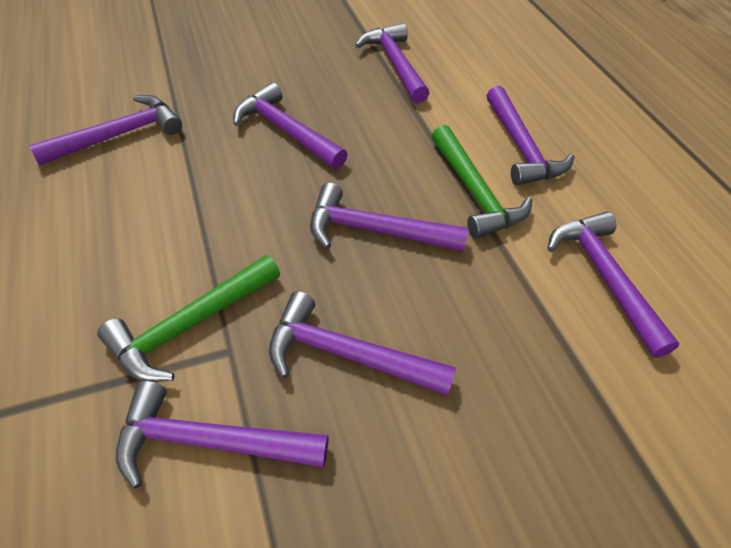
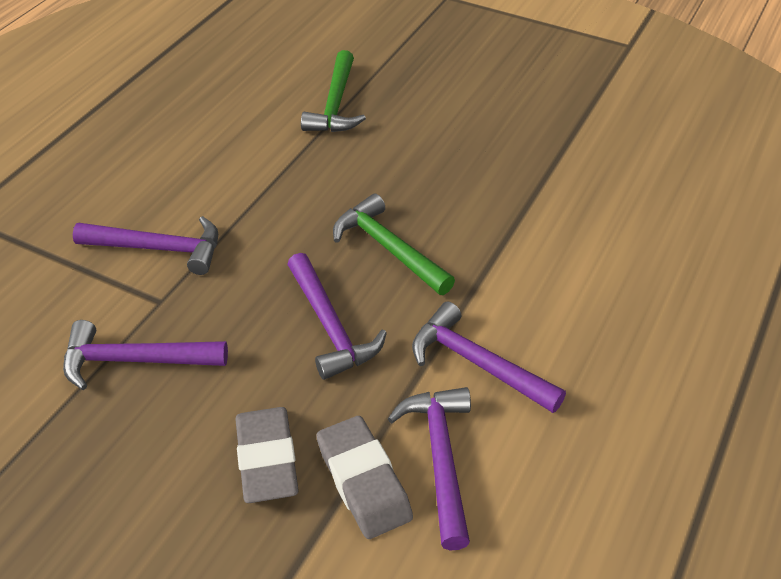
grey eraser: none = 0 -> [235,407,299,503] [316,416,413,539] = 2
purple hammer: [29,95,182,166] [116,381,329,489] [233,83,348,169] [269,291,456,396] [310,183,468,252] [355,23,429,103] [487,86,574,186] [547,212,680,358] = 8 -> [63,320,228,390] [73,216,218,275] [287,253,387,380] [388,387,471,551] [412,302,566,413] = 5

